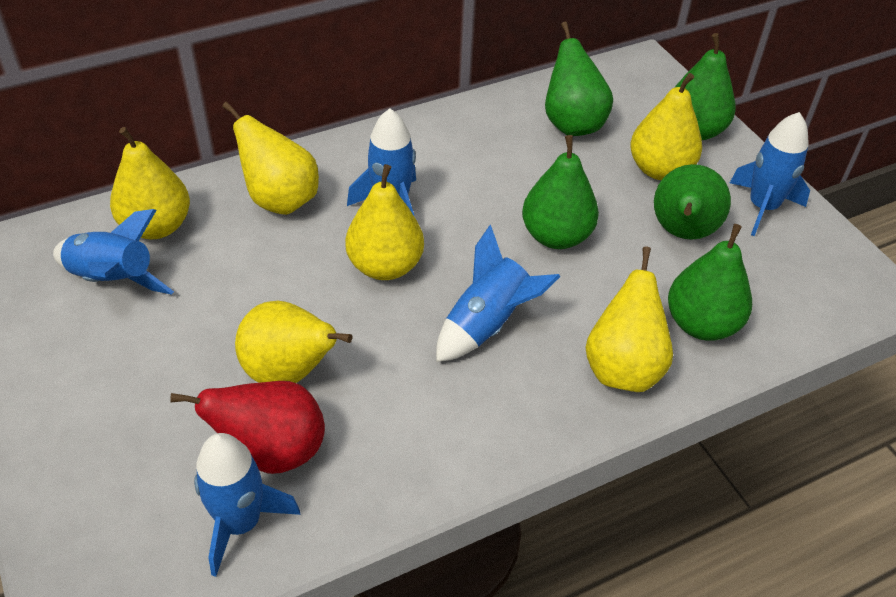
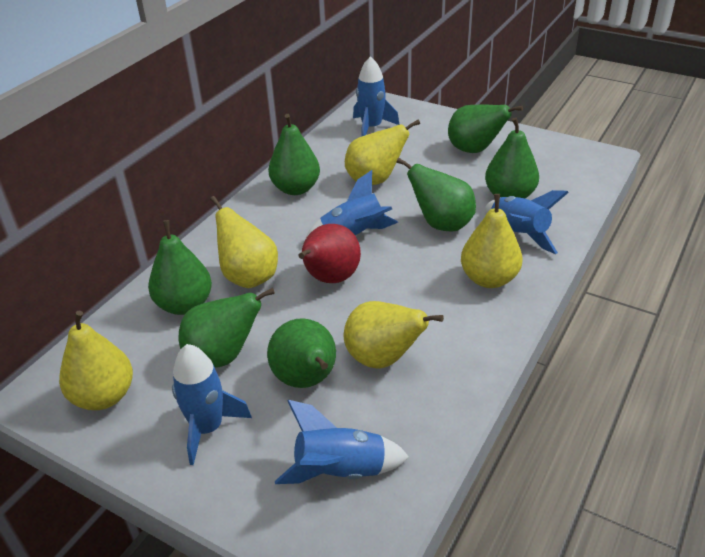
green pear: [522,135,599,249] [545,22,613,136] [654,164,731,240] [668,224,752,340] [674,33,736,140] = 5 -> [148,220,212,315] [179,288,275,367] [267,318,336,388] [268,114,320,195] [396,158,476,232] [448,104,523,153] [485,117,539,198] = 7
yellow pear: [110,127,190,239] [222,102,319,215] [235,301,352,383] [345,164,424,280] [585,247,673,392] [630,73,702,180] = 6 -> [59,311,133,410] [210,196,278,288] [344,301,444,369] [345,119,420,185] [461,194,522,288] = 5

